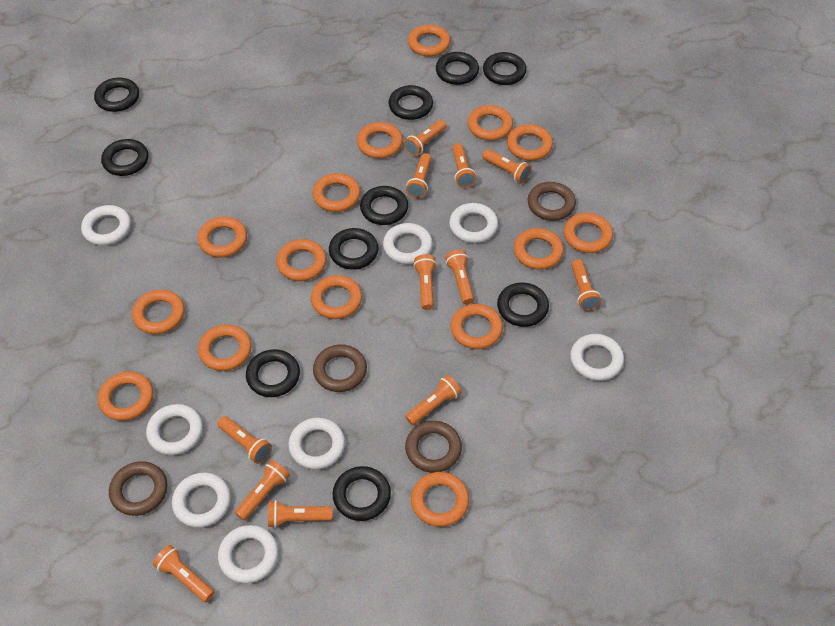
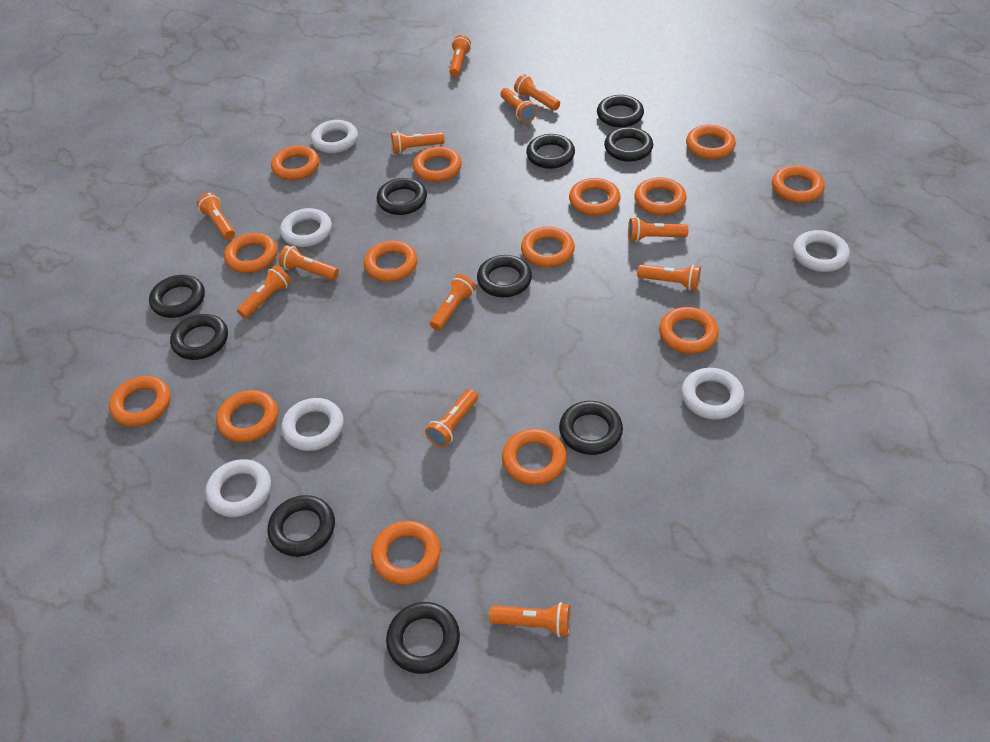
brown ring: [109,461,168,516] [313,344,367,392] [405,421,462,473] [528,182,576,221] = 4 -> none = 0
orange ring: [98,372,153,421] [132,290,185,334] [197,217,247,257] [198,324,252,371] [276,239,327,281] [311,275,362,319] [313,173,361,212] [357,122,403,158] [408,25,450,57] [411,472,469,527] [451,304,503,349] [468,105,513,141] [507,124,553,161] [514,228,564,270] [564,213,613,253] = 15 -> [109,376,170,427] [216,390,278,442] [224,233,277,273] [271,145,319,180] [364,241,418,282] [371,521,440,585] [413,147,462,182] [502,429,567,485] [521,227,575,267] [569,178,621,216] [634,177,687,215] [659,307,719,354] [686,125,736,159] [772,165,825,203] = 14
white ring: [81,205,131,245] [146,404,203,455] [172,473,231,528] [218,525,278,583] [288,417,345,469] [383,223,433,264] [449,203,498,243] [570,334,624,381] = 8 -> [205,459,271,517] [280,208,332,247] [281,398,344,451] [311,120,358,153] [681,368,744,420] [793,230,850,272] = 6

